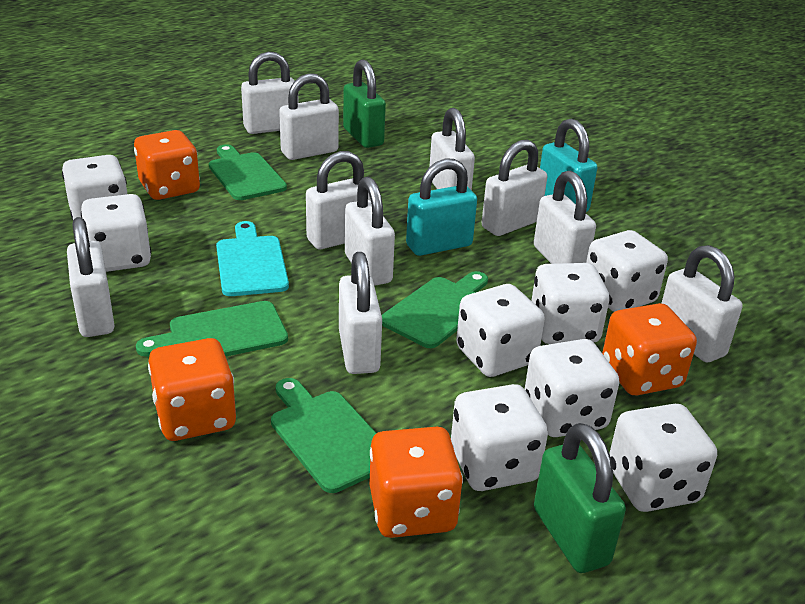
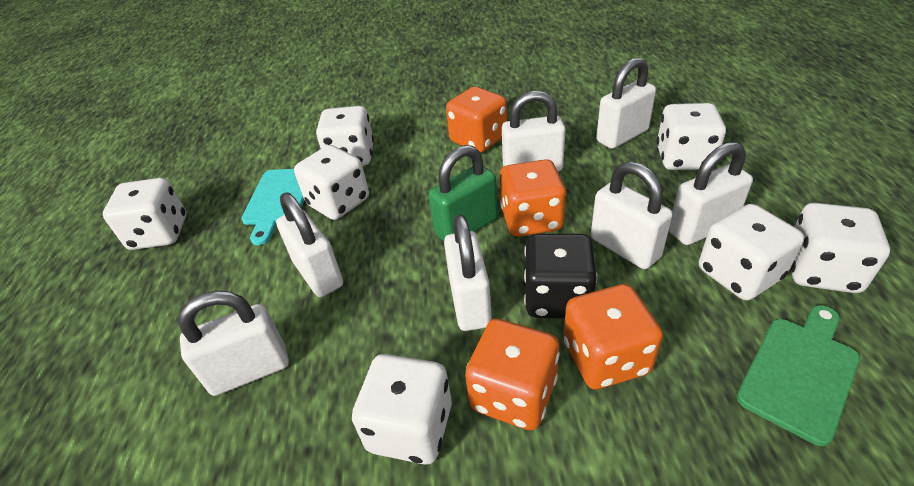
black dice: none = 0 -> [524,234,597,318] = 1
green cutting board: [136,301,288,357] [209,144,287,200] [271,378,376,493] [382,271,488,348] = 4 -> [737,305,860,446] = 1
green padlock: [343,59,386,148] [534,423,626,573] = 2 -> [429,145,498,242] = 1
turquoise padlock: [406,158,477,256] [540,119,597,212] = 2 -> none = 0
white dice: [62,155,127,220] [81,194,151,272] [451,384,548,491] [456,284,545,377] [525,339,620,437] [531,263,609,344] [586,230,668,312] [609,404,717,512] = 8 -> [103,178,186,250] [294,145,369,220] [316,106,374,166] [352,354,452,465] [657,103,726,170] [699,204,804,300] [791,203,890,293] = 7
white padlock: [67,217,115,337] [241,52,299,134] [279,73,339,160] [306,151,371,249] [339,252,382,374] [345,177,395,286] [429,108,475,190] [482,140,547,236] [534,171,596,264] [661,245,743,362] = 10 -> [178,291,289,396] [276,192,343,297] [444,215,492,331] [502,91,566,172] [591,162,673,269] [596,57,656,149] [669,142,753,245] = 7

